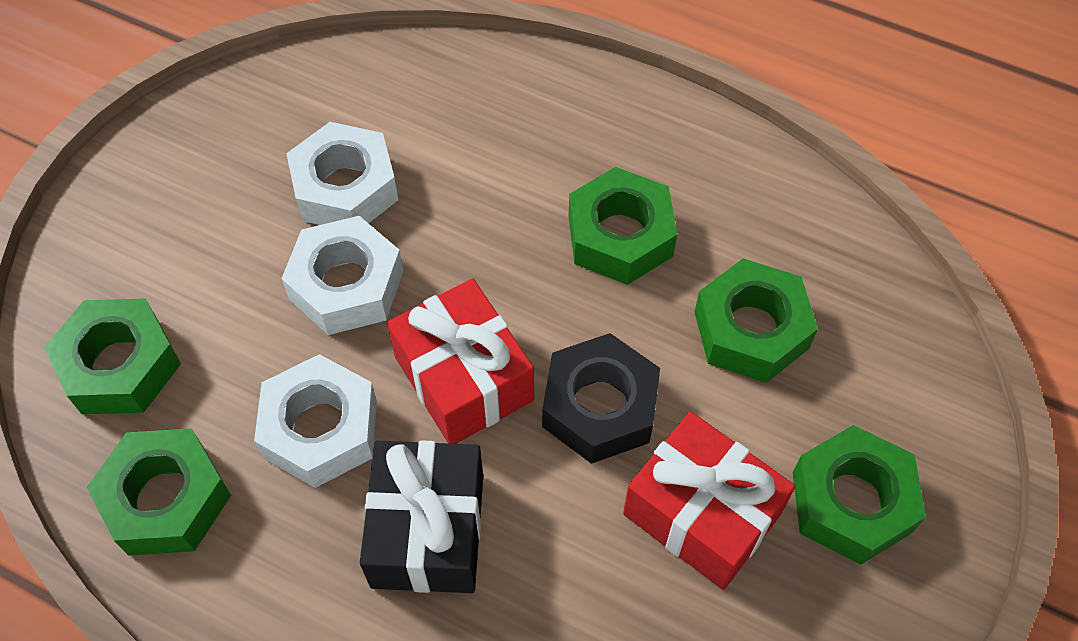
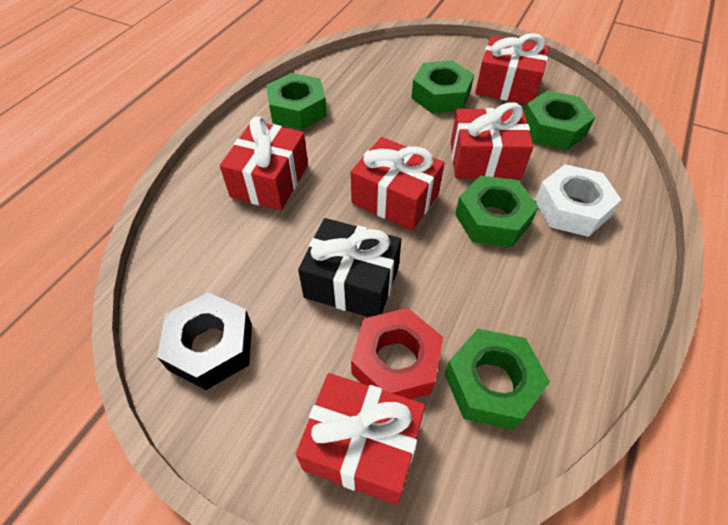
red gift: [387,278,534,444] [623,411,795,590] = 2 -> [220,116,308,211] [296,373,425,505] [351,137,444,231] [450,102,533,179] [475,33,549,104] = 5
red nut: none = 0 -> [351,308,443,399] = 1
white nut: [254,354,377,488] [282,216,404,335] [286,122,398,225] = 3 -> [535,164,621,237] = 1

